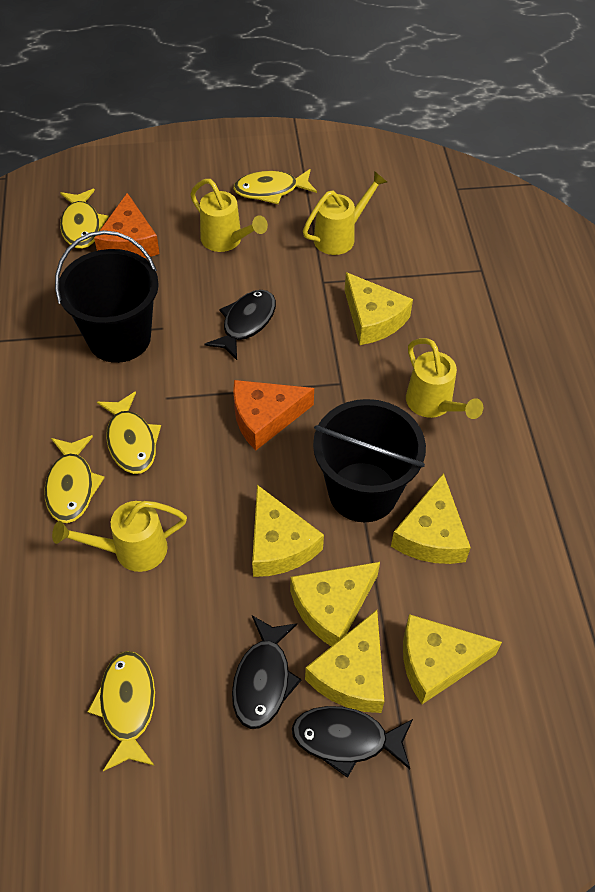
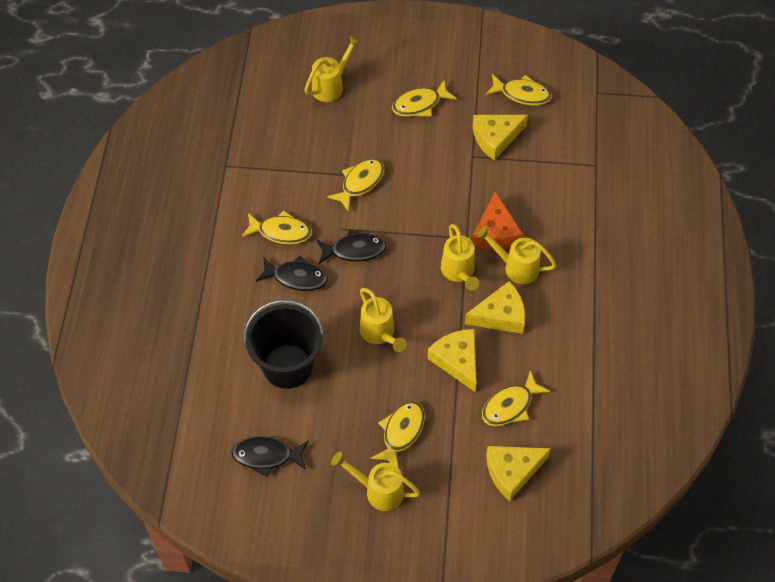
black bucket: [55,230,159,363] [313,399,426,522] = 2 -> [244,300,324,389] = 1
orange cheese: [94,193,160,258] [233,380,314,450] = 2 -> [472,191,523,249] = 1
yellow cheese: [252,485,324,577] [290,562,380,646] [305,610,384,713] [345,272,413,345] [391,473,471,564] [403,614,502,704] = 6 -> [427,329,477,392] [465,281,525,334] [473,115,528,160] [486,446,551,501] = 4
yellow fish: [44,435,105,523] [60,189,109,249] [87,651,155,771] [97,391,161,474] [233,169,317,204] = 5 -> [242,211,312,244] [327,159,385,212] [371,401,425,467] [392,80,457,117] [482,371,550,426] [486,74,552,105] = 6
yellow watering can: [52,501,187,572] [190,179,268,252] [303,171,387,255] [406,338,483,419] = 4 -> [305,36,361,102] [331,452,420,511] [360,288,407,352] [441,224,479,290] [476,226,556,284] = 5

